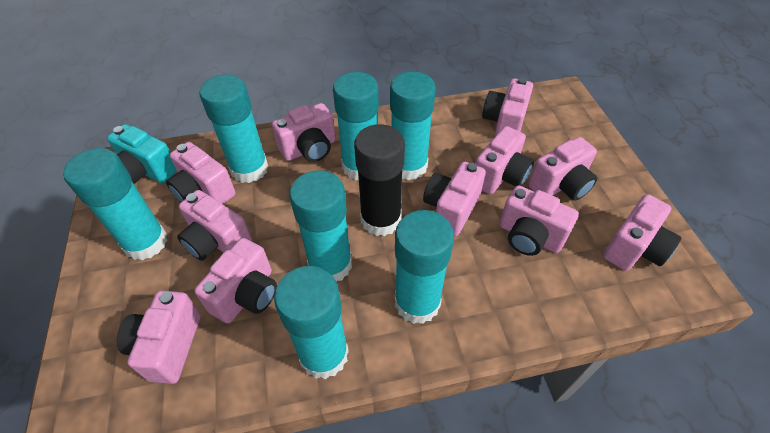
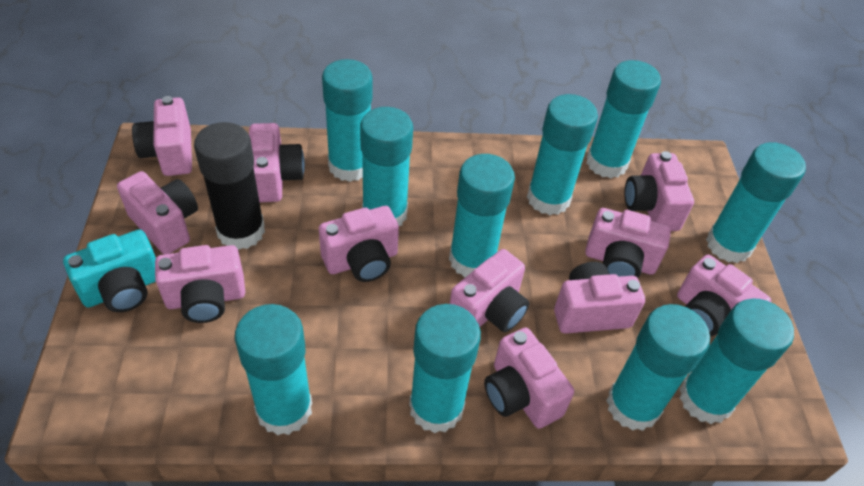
turquoise glue stick: [63,148,168,261] [199,74,268,183] [274,266,349,379] [289,170,352,282] [333,72,379,180] [390,71,436,180] [395,210,454,324] = 7 -> [235,304,312,436] [322,59,372,182] [360,107,413,226] [409,304,481,433] [449,154,515,277] [527,94,598,215] [586,60,661,178] [606,304,710,431] [679,298,794,424] [706,142,806,263] = 10

